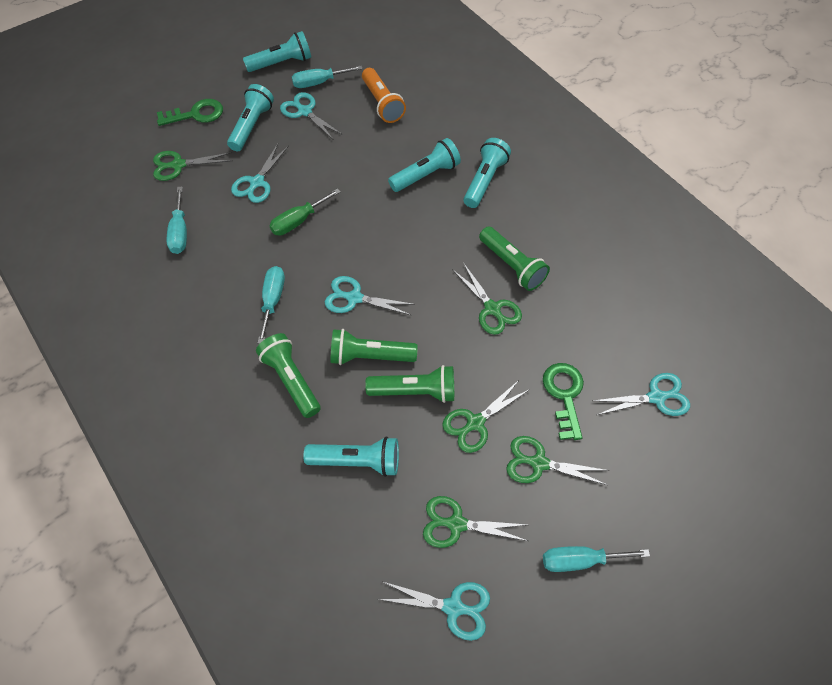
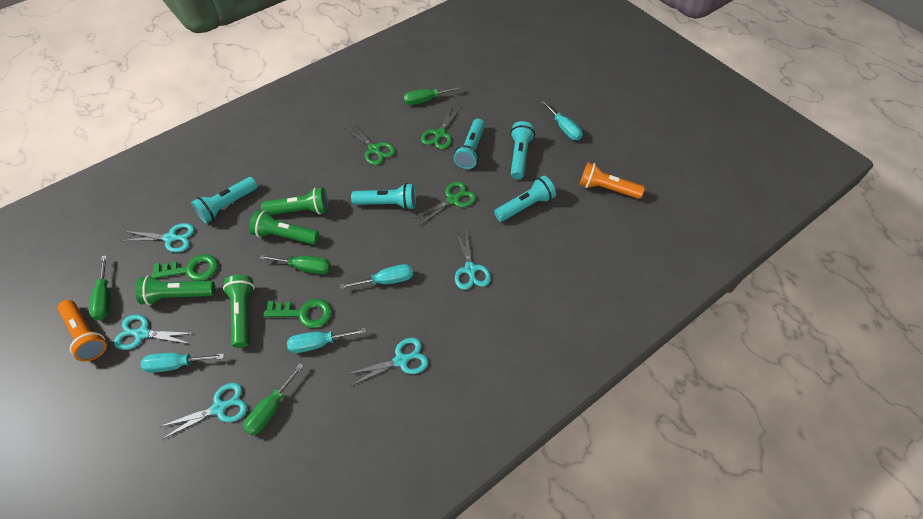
green scissors: [153,151,233,181] [423,496,528,548] [442,379,530,453] [452,263,522,335] [506,436,609,485] = 5 -> [345,123,395,165] [413,181,476,226] [421,106,460,149] = 3
green screwdriver: [270,189,340,236] = 1 -> [89,255,110,320] [243,363,304,436] [260,255,331,274] [404,86,461,105] = 4
orange flashlight: [362,68,406,123] = 1 -> [58,300,107,362] [580,162,645,199] = 2

